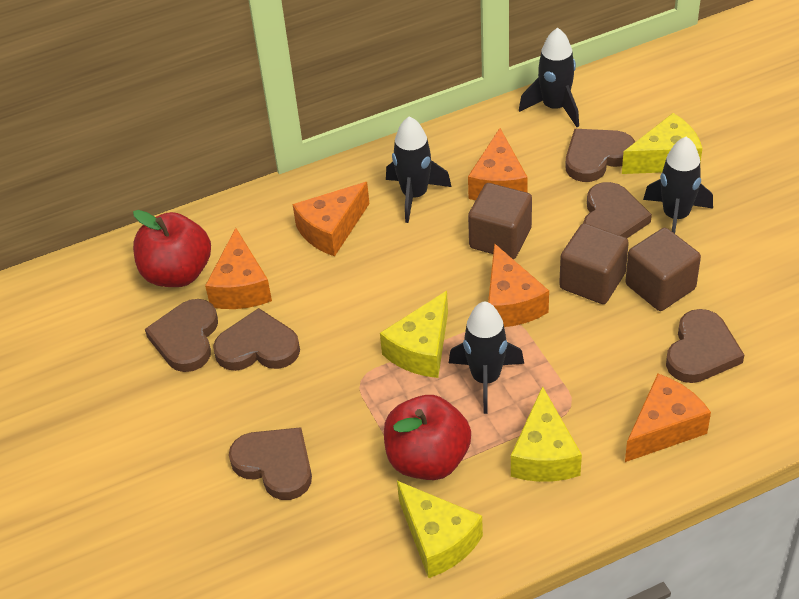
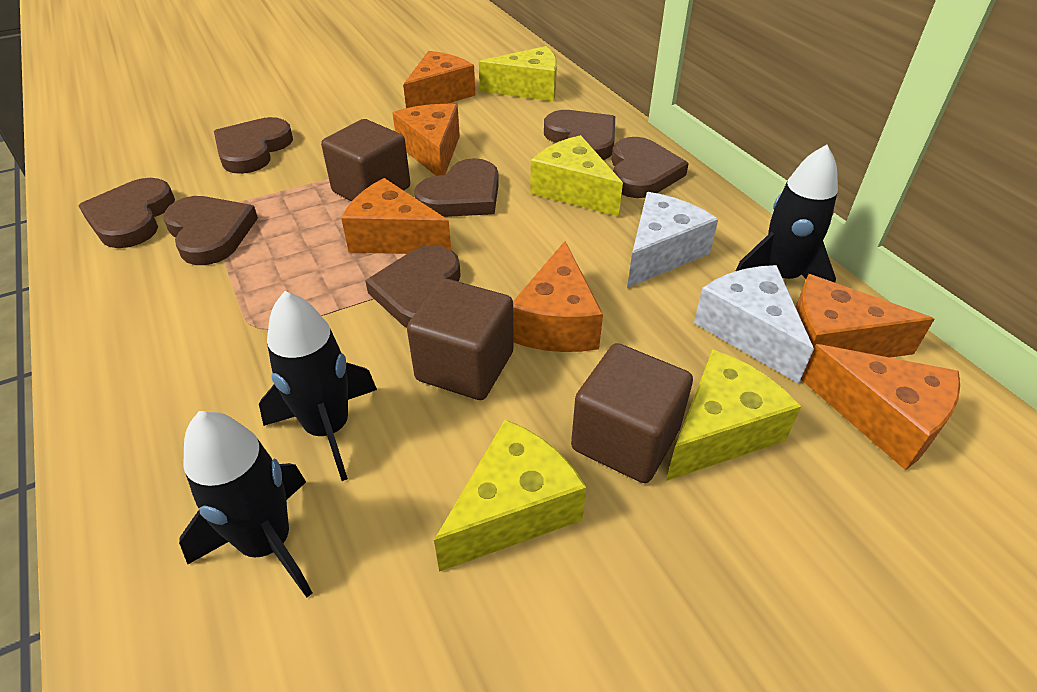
black rocket: [386,116,452,223] [449,301,524,414] [519,28,579,127] [643,136,713,233] = 4 -> [179,411,312,598] [259,291,377,481] [736,145,838,283] = 3
brown heart: [145,299,218,372] [213,308,300,371] [229,427,312,500] [565,129,635,182] [583,182,652,238] [666,309,744,383] = 6 -> [78,178,175,248] [163,196,258,265] [214,117,293,174] [365,245,461,328] [414,158,499,217] [544,110,615,160] [612,137,689,198] = 7
orange cheese: [205,228,272,309] [292,182,369,257] [468,128,528,201] [488,243,549,327] [625,374,711,462] = 5 -> [341,178,451,254] [393,104,460,176] [403,51,475,108] [513,241,603,352] [796,274,934,369] [801,344,960,470] = 6
red apple: [133,210,211,287] [384,395,471,480] = 2 -> none = 0
white cheese: none = 0 -> [627,192,718,288] [694,265,814,384] = 2

